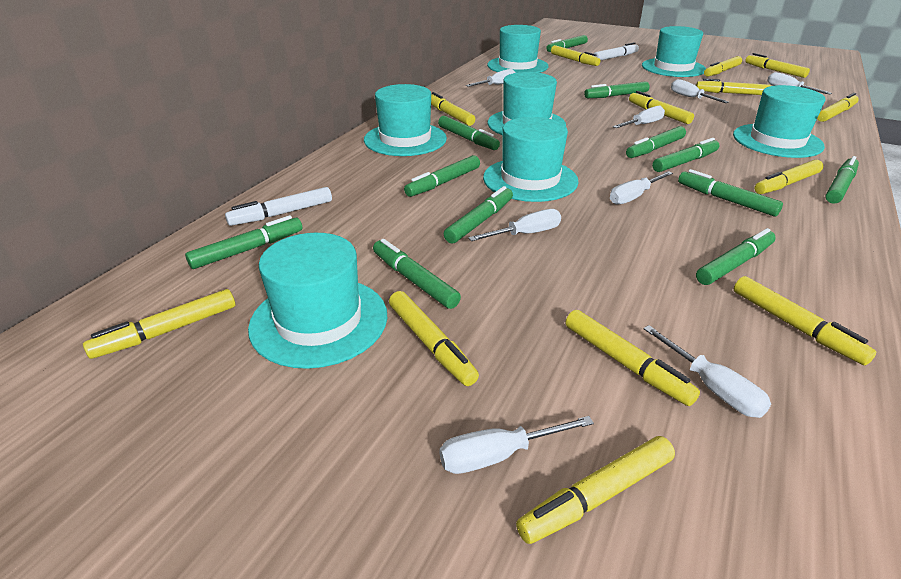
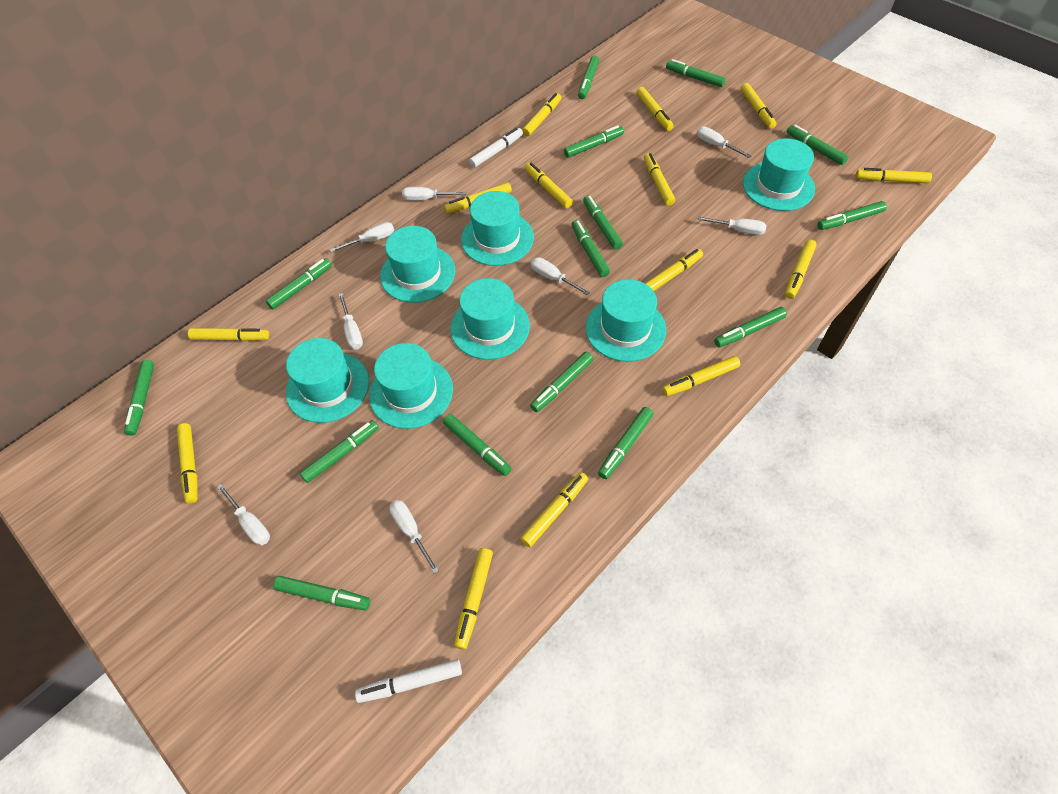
green marker: [185,215,302,269] [373,239,461,309] [404,155,480,197] [438,116,500,150] [444,186,513,244] [546,35,588,52] [584,81,650,98] [626,126,686,158] [652,138,719,172] [678,169,783,217] [696,228,776,285] [825,156,859,204] = 12 -> [124,360,154,435] [266,258,332,309] [273,576,370,610] [300,420,379,483] [443,414,512,476] [530,352,593,412] [564,125,624,158] [571,220,610,277] [578,56,599,99] [583,195,623,250] [598,407,653,479] [666,59,726,87] [714,307,787,347] [787,125,848,165] [817,201,887,230] = 15
yellow marker: [83,289,235,359] [389,291,479,386] [431,92,475,126] [516,436,675,544] [551,45,600,66] [565,310,700,406] [629,91,694,124] [696,78,771,95] [704,56,742,77] [734,276,876,365] [745,53,810,78] [755,160,823,194] [817,93,859,122] = 13 -> [177,423,198,503] [188,328,269,341] [444,182,512,213] [454,548,493,650] [520,472,588,547] [522,93,561,137] [525,163,573,208] [636,87,674,131] [644,153,675,206] [645,249,703,291] [662,356,740,396] [741,83,776,129] [785,239,817,299] [856,168,932,183] = 14

